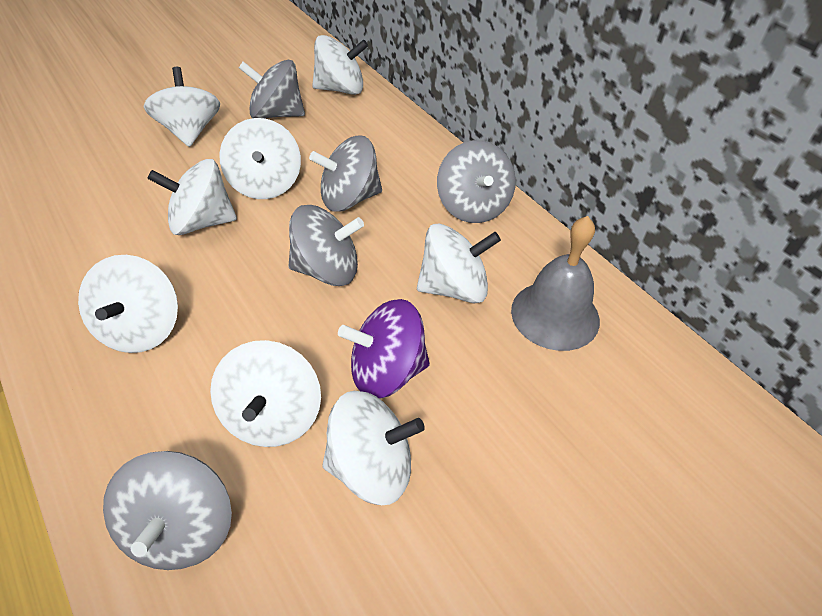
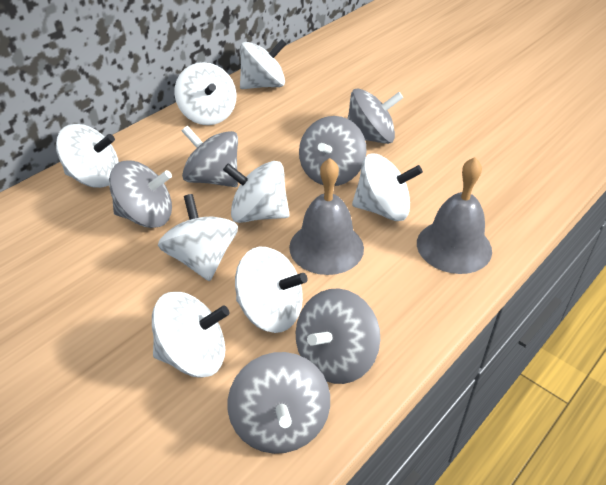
grey bell: [511,216,600,351] = 1 -> [289,158,364,275] [417,157,492,274] = 2
grey spinning top: [103,451,232,570] [239,60,305,119] [288,205,364,286] [309,135,382,212] [437,140,516,223] = 5 -> [109,161,172,228] [182,125,238,187] [228,352,330,454] [296,288,380,384] [299,116,367,186] [347,89,403,144] = 6
purple spinning top: [338,299,430,399] = 1 -> none = 0

